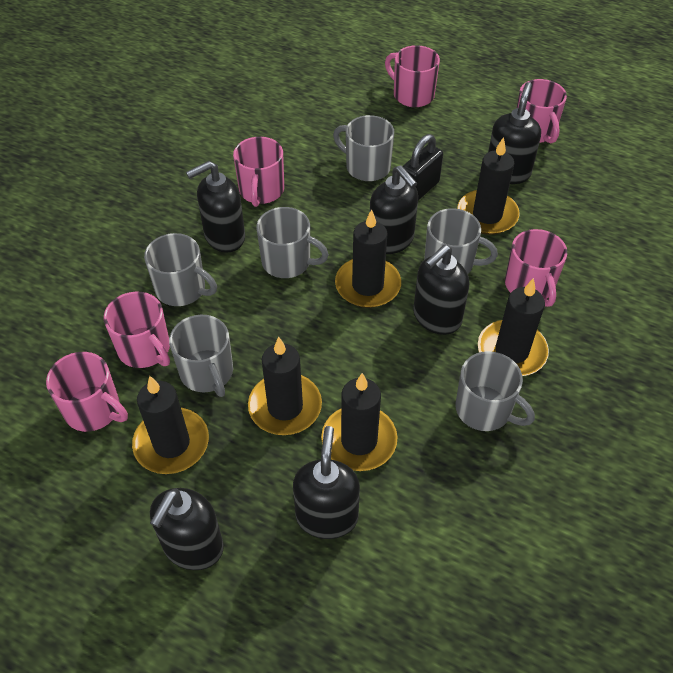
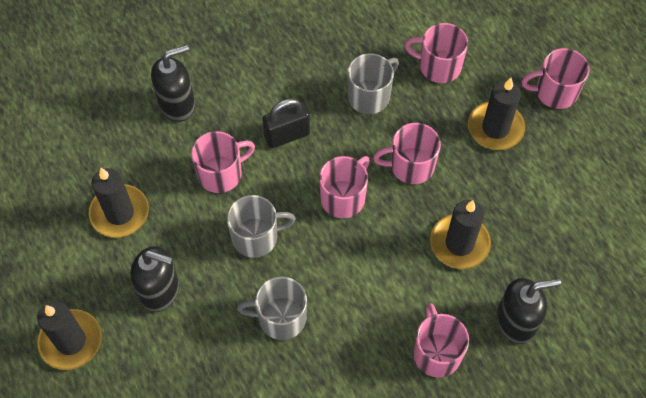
black candle: [132,376,209,474] [248,337,322,435] [321,373,397,471] [335,209,401,308] [457,137,520,235] [478,278,549,376] = 6 -> [37,301,102,370] [89,168,149,238] [430,200,491,269] [468,78,525,150] = 4
black soap dispenser: [150,488,224,570] [186,161,245,253] [293,426,360,539] [370,165,418,254] [413,245,469,335] [488,82,541,184] = 6 -> [131,246,179,312] [151,45,195,122] [496,278,561,344] = 3
grey mug: [144,233,217,306] [169,315,233,397] [256,207,329,278] [333,115,394,181] [424,208,498,274] [456,351,535,431] = 6 -> [227,195,296,258] [237,277,307,340] [347,53,399,114] = 3

